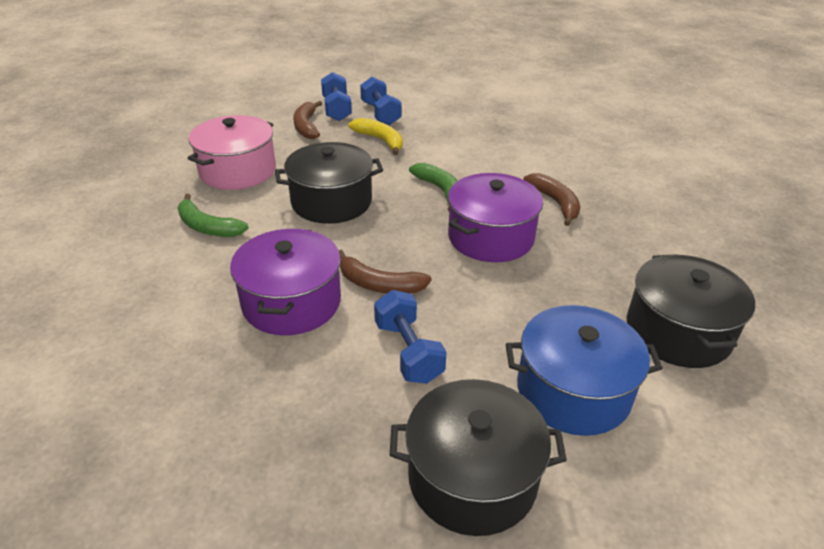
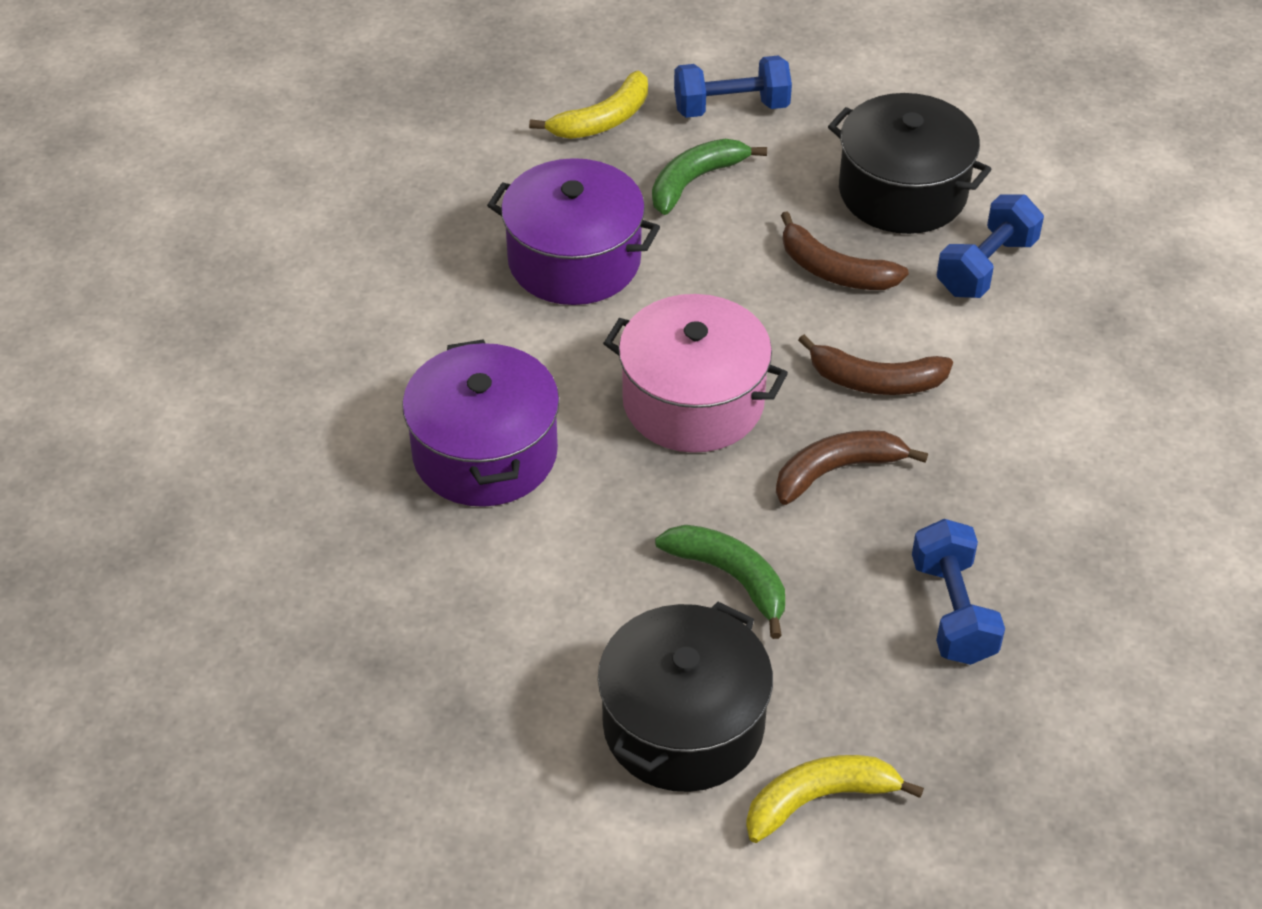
black pot: [275,142,383,224] [390,379,567,536] [627,254,755,368] = 3 -> [598,602,773,792] [828,93,992,234] = 2
blue pot: [506,305,663,436] = 1 -> none = 0
yellow banana: [348,118,403,155] = 1 -> [529,70,648,139] [746,755,924,843] = 2

